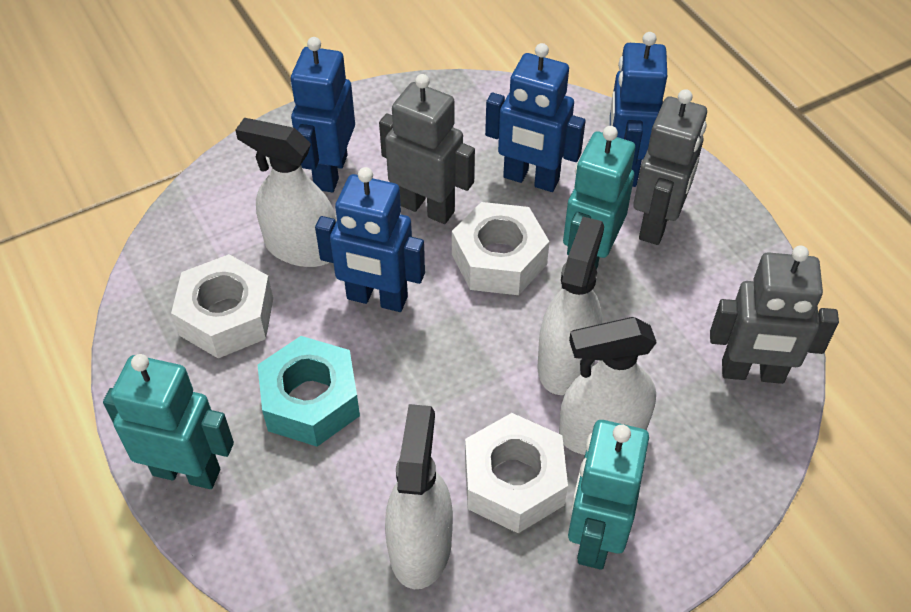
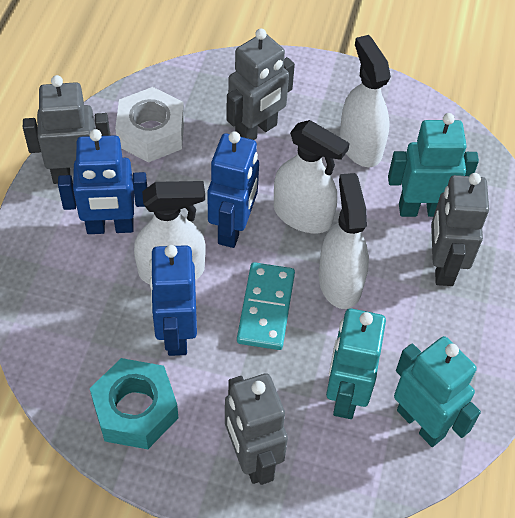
blue robot: [291,37,355,192] [315,167,425,312] [485,43,586,192] [610,32,667,187] = 4 -> [58,129,147,234] [149,245,197,356] [207,131,259,248] = 3
grey robot: [379,74,475,224] [633,89,707,245] [710,246,839,384] = 3 -> [23,75,111,184] [225,373,288,485] [226,29,295,140] [431,173,489,286] = 4
turquoise domino: none = 0 -> [237,262,295,350] = 1
white nut: [171,254,273,358] [452,202,550,295] [465,413,568,533] = 3 -> [115,87,184,163] = 1

